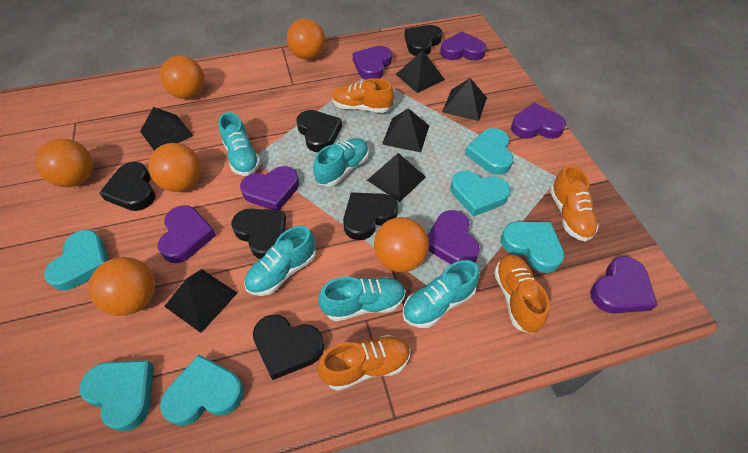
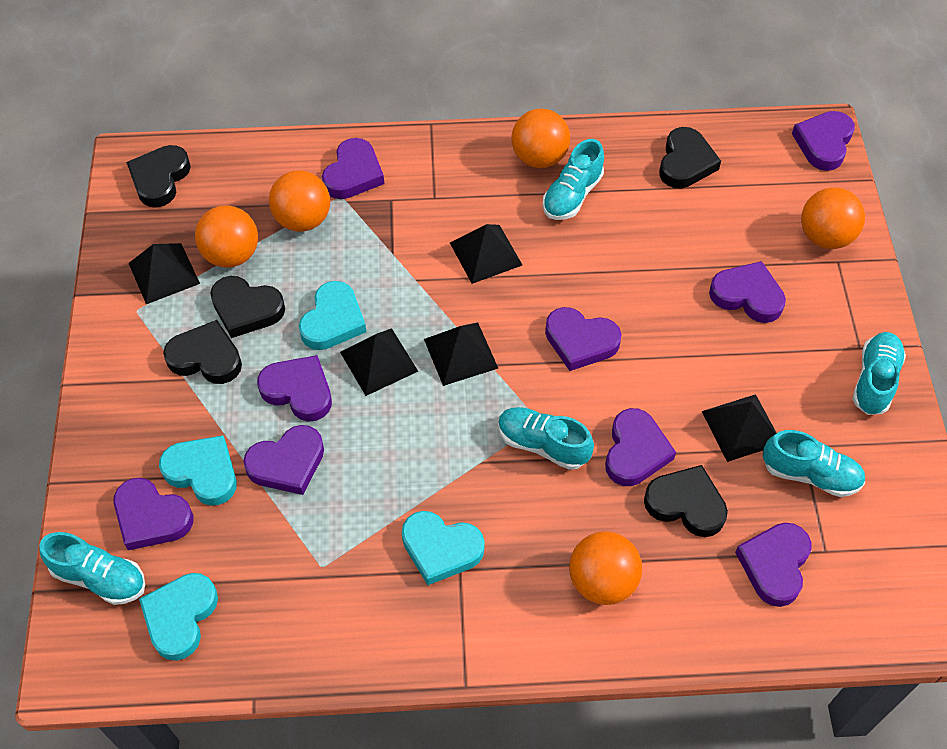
black heart: [99,162,155,211] [231,208,286,259] [253,314,324,380] [296,110,342,152] [343,192,398,240] [404,25,442,56] = 6 -> [126,145,191,208] [163,320,242,384] [210,276,285,338] [644,465,728,537] [659,127,721,189] = 5
black pyramid: [140,107,193,151] [164,269,237,333] [367,153,426,202] [382,108,429,152] [396,50,445,93] [442,78,487,121] = 6 -> [128,243,200,304] [340,328,418,396] [424,323,498,386] [450,224,522,284] [701,394,777,462] = 5
orange ball: [35,139,93,187] [89,257,155,316] [148,143,201,192] [160,55,205,99] [287,19,325,60] [374,217,429,272] = 6 -> [195,205,258,268] [269,170,330,232] [512,109,570,168] [569,531,642,605] [801,188,865,249] = 5
orange shoe: [317,335,410,391] [332,78,394,113] [494,254,550,334] [550,165,599,242] = 4 -> none = 0
purple heart: [158,205,216,263] [240,166,299,211] [353,46,392,80] [428,210,480,264] [440,31,486,61] [511,103,566,139] [590,256,658,314] = 7 -> [113,478,194,550] [243,425,324,495] [257,355,332,422] [322,138,384,199] [545,307,621,371] [605,408,676,486] [709,261,786,323] [735,523,812,607] [792,111,855,171] = 9
turquoise heart: [44,230,108,290] [79,360,154,432] [160,355,244,426] [451,171,510,217] [465,128,513,175] [501,222,564,273] = 6 -> [139,573,218,661] [159,435,237,506] [299,281,366,350] [402,511,485,585] = 4

